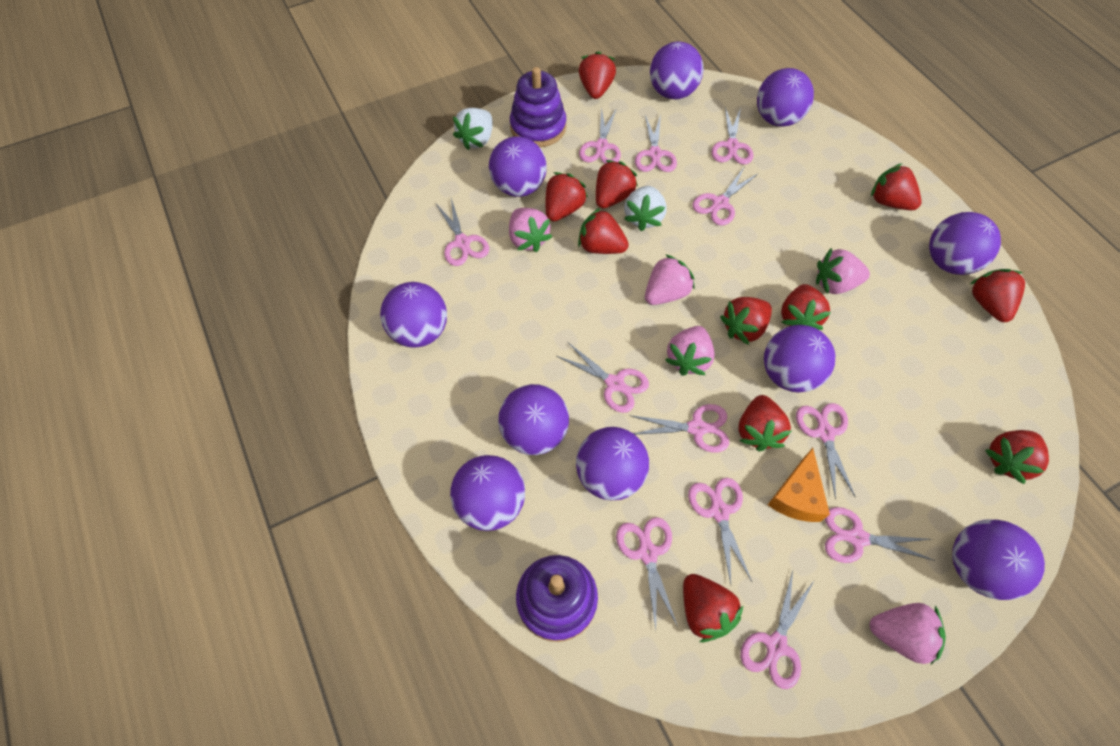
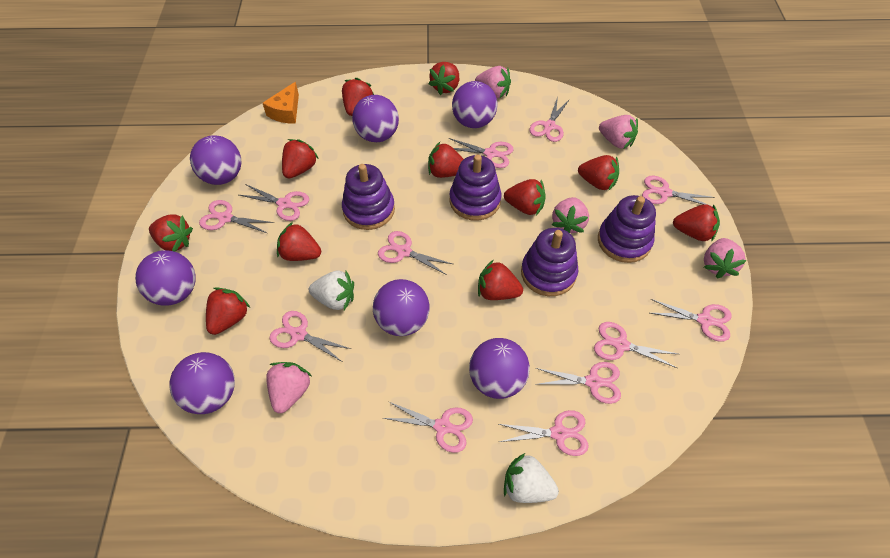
purple ball: [380,282,447,348] [450,455,525,531] [489,137,547,197] [498,384,569,455] [576,427,649,500] [650,42,704,99] [757,68,814,127] [764,325,835,393] [929,212,1001,275] [952,519,1045,600] = 10 -> [135,250,196,306] [169,352,235,414] [190,135,242,185] [352,95,399,142] [373,279,430,336] [452,81,497,128] [469,338,530,399] = 7
purple stacking toy: [510,67,566,147] [516,555,598,642] = 2 -> [342,164,395,230] [449,155,501,221] [521,228,578,296] [598,195,656,263] = 4

